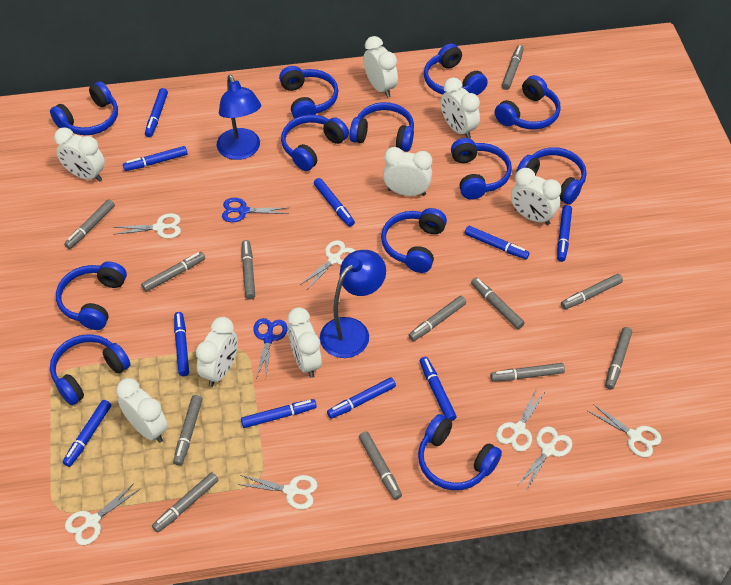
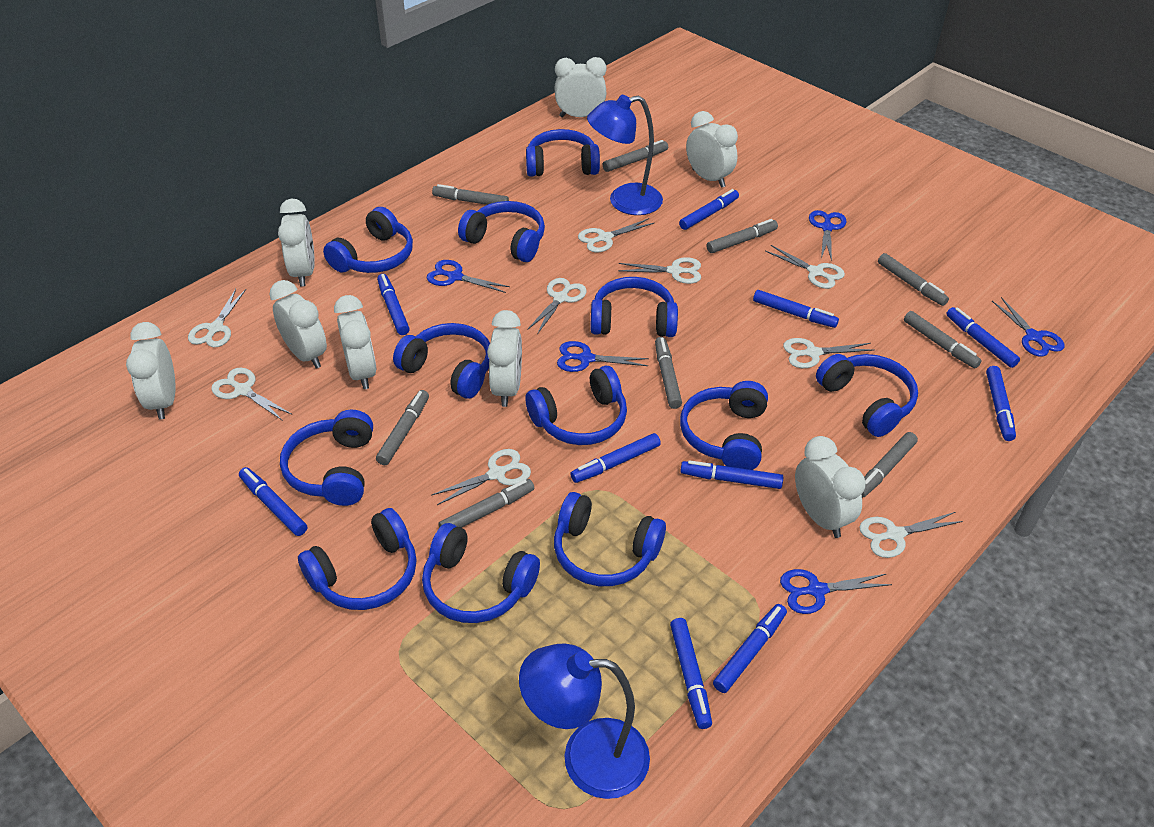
blue scissors: [222,198,288,222] [253,318,288,378] = 2 -> [427,260,510,293] [557,341,649,372] [780,569,892,614] [809,210,847,261] [992,297,1065,357] = 5
grey marker: [64,200,115,249] [141,252,205,292] [152,473,218,533] [173,395,202,466] [241,240,255,300] [359,431,402,500] [408,296,466,341] [471,277,525,329] [490,363,565,382] [502,45,524,90] [561,274,623,310] [605,327,632,390] = 12 -> [376,390,429,465] [432,184,509,205] [439,479,534,528] [603,140,668,172] [655,337,682,409] [706,219,778,253] [861,432,918,498] [878,253,949,306] [904,311,982,368] = 9
white scissors: [65,483,140,545] [113,213,181,239] [238,475,318,509] [300,240,355,291] [496,390,545,452] [518,426,572,490] [588,404,662,457] = 7 -> [188,289,246,348] [211,368,291,421] [431,449,531,505] [527,278,587,334] [578,218,654,253] [618,257,701,284] [765,245,845,289] [783,338,874,368] [859,512,963,558] = 9

